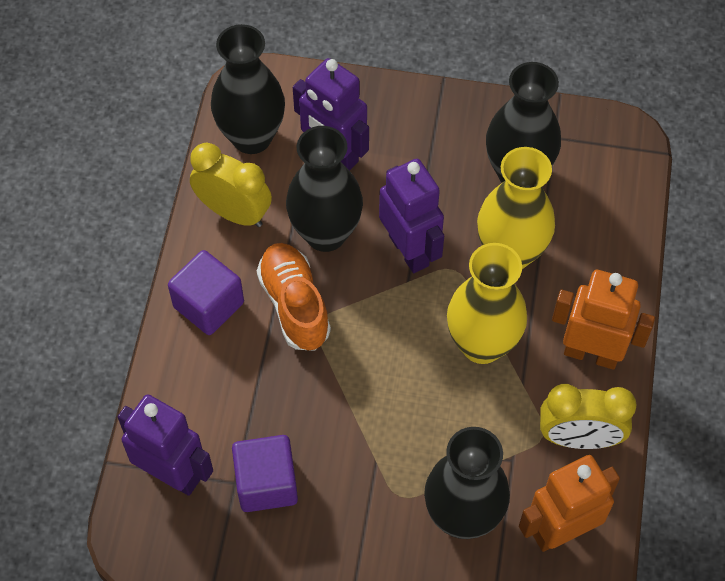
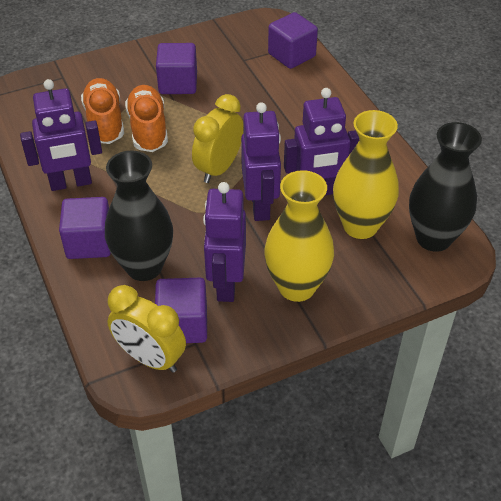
black vase: [211,24,285,154] [286,126,363,252] [424,427,510,539] [486,62,561,183] = 4 -> [105,151,173,281] [409,122,482,252] = 2
orange robot: [519,455,620,552] [552,270,655,370] = 2 -> none = 0
orange shoe: [257,243,331,351] = 1 -> [81,78,124,144] [125,85,168,152] = 2
purple cube: [168,250,244,335] [232,435,298,512] = 2 -> [59,197,111,259] [155,278,207,343] [156,43,197,94] [268,12,318,69] = 4
purple robot: [118,394,213,496] [293,58,369,170] [379,159,444,273] = 3 -> [20,79,102,191] [203,182,246,302] [241,102,281,221] [284,88,359,195] = 4

